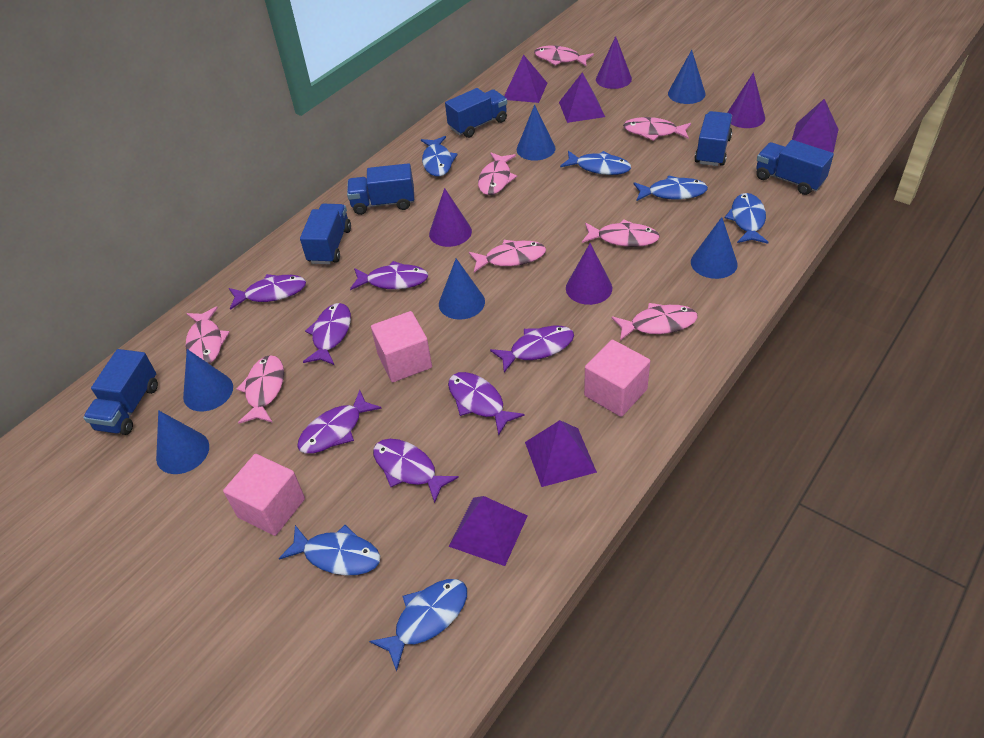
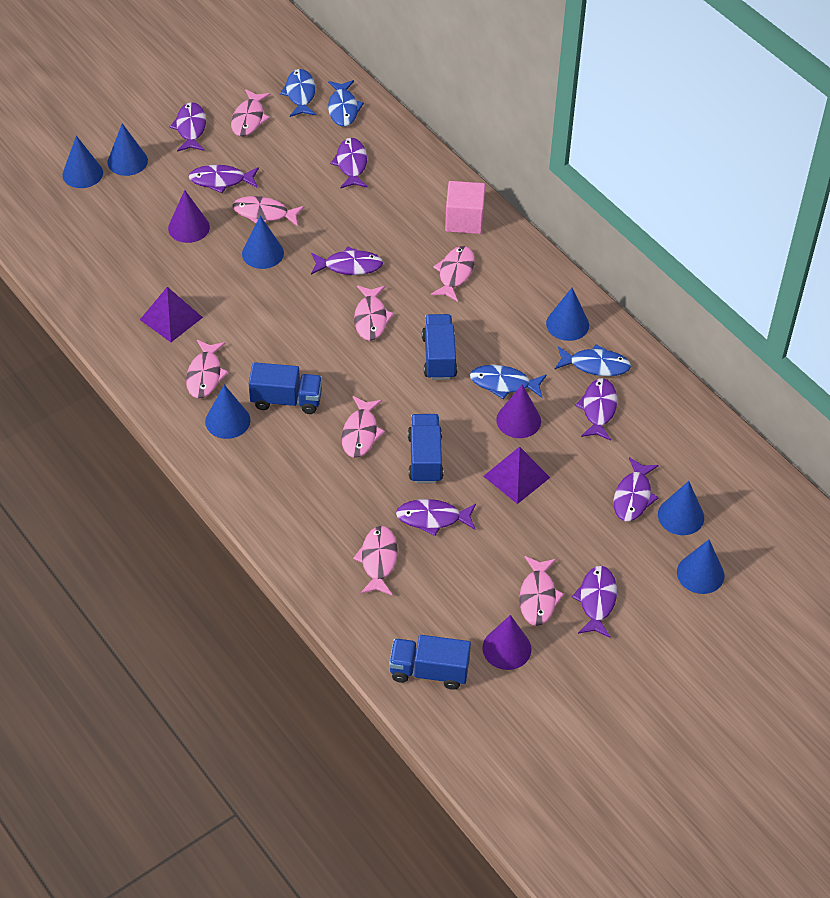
blue cone: [156,410,209,474] [183,349,233,411] [439,258,485,320] [517,105,555,161] [668,50,705,104] [691,217,738,279] = 6 -> [62,136,103,188] [107,123,148,176] [205,385,250,439] [242,216,284,269] [546,288,589,341] [658,481,704,535] [677,540,724,594] = 7
blue fish: [279,525,380,575] [369,579,467,672] [421,136,458,177] [560,151,631,175] [634,175,708,201] [725,193,768,244] = 6 -> [280,69,316,117] [328,80,364,127] [470,365,547,399] [555,344,631,376] = 4
blue truck: [83,349,158,435] [300,204,351,264] [347,163,414,215] [445,88,507,138] [694,111,732,166] [756,140,834,195] = 6 -> [249,362,322,414] [389,635,471,690] [408,414,443,483] [422,314,457,380] = 4
pink cube: [223,454,305,536] [371,311,432,382] [584,340,650,417] = 3 -> [445,181,485,234] = 1
purple cone: [429,188,472,247] [566,243,612,305] [596,36,632,89] [727,72,765,128] = 4 -> [168,190,210,243] [482,615,531,670] [496,384,541,438] = 3
purple fish: [229,274,306,310] [297,390,382,454] [303,303,351,365] [350,261,428,290] [373,439,459,503] [448,372,525,436] [490,326,574,373] = 7 -> [170,102,206,152] [189,165,259,193] [311,246,383,275] [330,138,368,189] [396,499,476,536] [572,566,617,638] [575,378,617,441] [614,457,659,521] = 8
purple pyramid: [449,496,528,566] [504,55,547,103] [525,420,597,487] [559,72,605,123] [792,99,839,153] = 5 -> [140,287,203,342] [484,447,550,504] = 2

